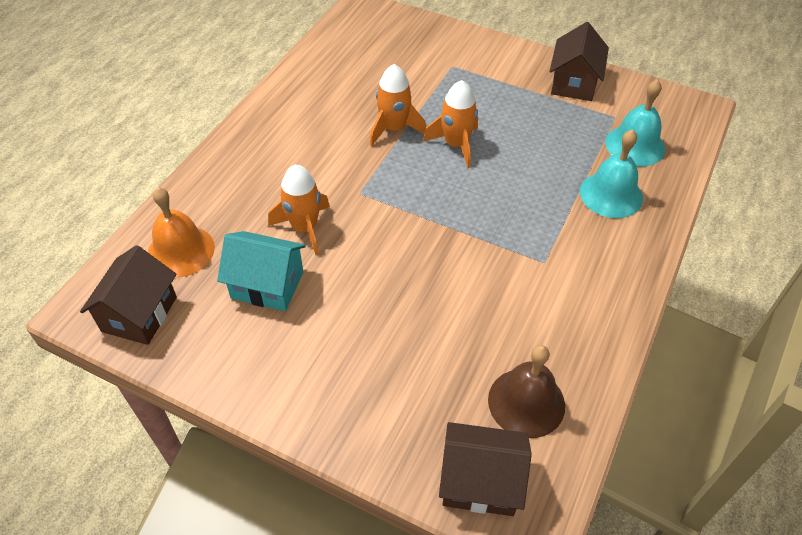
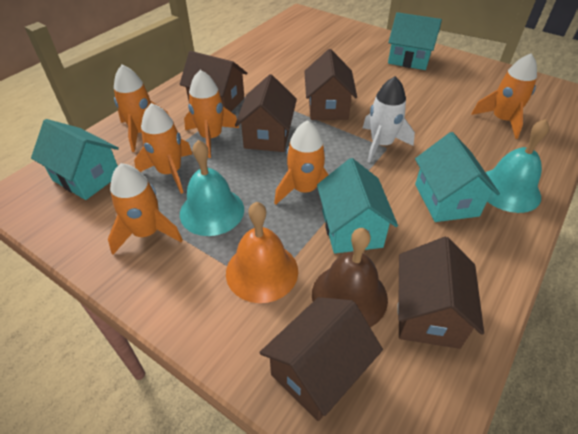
brown house: [80,245,177,345] [439,422,532,516] [550,22,609,101] = 3 -> [180,51,247,112] [235,74,297,152] [259,297,383,421] [304,49,357,120] [398,237,484,349] = 5
orange rocket: [268,165,330,255] [370,64,426,146] [423,80,478,168] = 3 -> [108,163,183,255] [114,65,169,152] [134,103,192,194] [184,70,239,158] [274,120,329,205] [471,53,537,139] = 6
turquoise house: [217,231,306,311] = 1 -> [31,119,119,200] [317,158,398,253] [388,12,442,70] [415,132,500,222] = 4
white rocket: none = 0 -> [363,76,415,163] = 1

